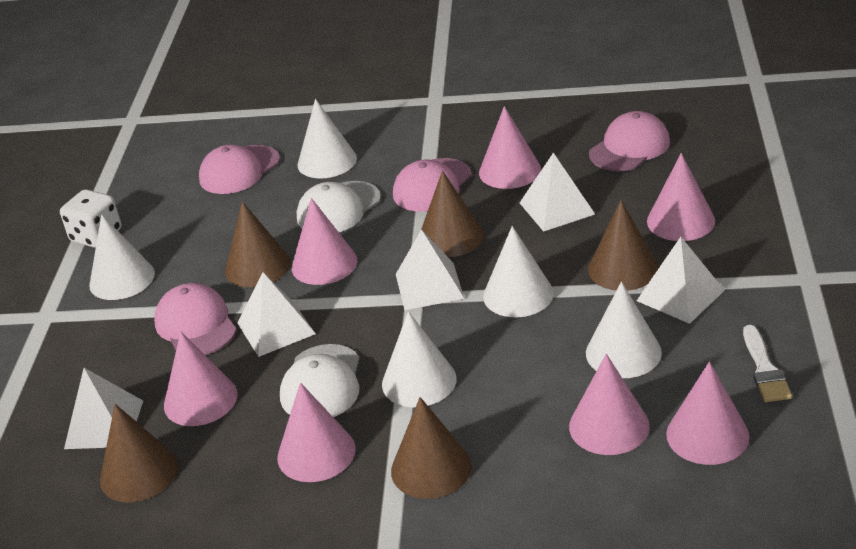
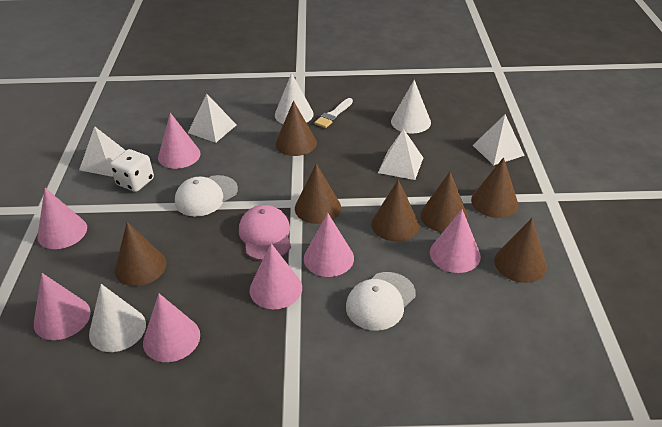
brown cone: [100,404,178,503] [225,201,291,288] [391,397,472,499] [421,171,484,257] [588,200,658,291] = 5 -> [115,222,166,286] [275,101,317,156] [295,163,341,224] [371,180,419,241] [420,172,468,232] [471,157,518,218] [494,218,547,283] = 7
pink cap: [154,283,237,355] [199,145,280,194] [393,158,471,212] [589,111,670,171] = 4 -> [239,205,291,261] = 1
white cone: [89,215,155,300] [298,99,357,178] [382,311,457,408] [483,226,554,317] [586,282,662,378] = 5 -> [89,284,146,352] [275,73,314,124] [391,80,431,133] = 3
white pyramid: [64,368,143,449] [237,272,316,357] [396,229,465,310] [520,153,595,232] [637,237,725,324] = 5 -> [79,126,126,177] [188,94,236,143] [378,129,423,180] [473,114,525,165] = 4

